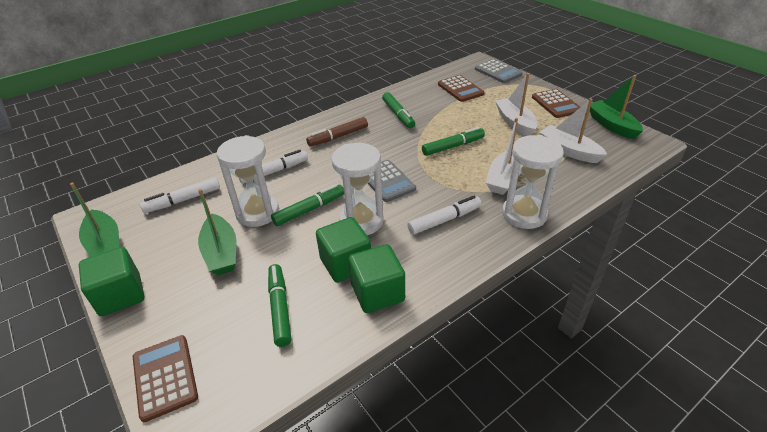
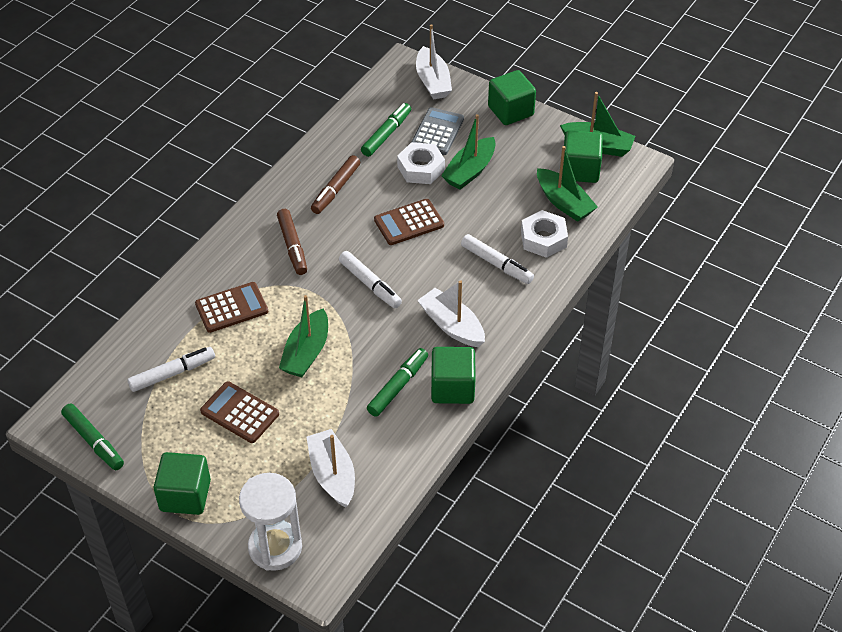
brown marker: [306,117,368,147] = 1 -> [277,209,307,275] [311,155,360,214] = 2
green boat: [70,182,119,257] [198,189,236,275] [590,75,643,139] = 3 -> [279,295,328,377] [441,114,496,190] [537,146,598,222] [560,92,636,157] = 4
green cube: [79,247,144,316] [316,217,371,283] [348,244,405,313] = 3 -> [154,452,211,515] [431,347,476,404] [488,70,536,125] [564,130,603,183] = 4
green marker: [268,264,291,347] [271,184,344,226] [382,92,415,128] [422,127,485,156] = 4 -> [61,403,124,470] [361,103,411,157] [367,348,428,417] = 3
grey calculator: [368,160,416,202] [475,59,522,83] = 2 -> [411,107,464,155] = 1
white hourglass: [217,135,279,227] [331,143,384,235] [502,135,564,229] = 3 -> [239,473,302,571] = 1
white nut: none = 0 -> [397,142,445,184] [521,210,568,258] = 2

